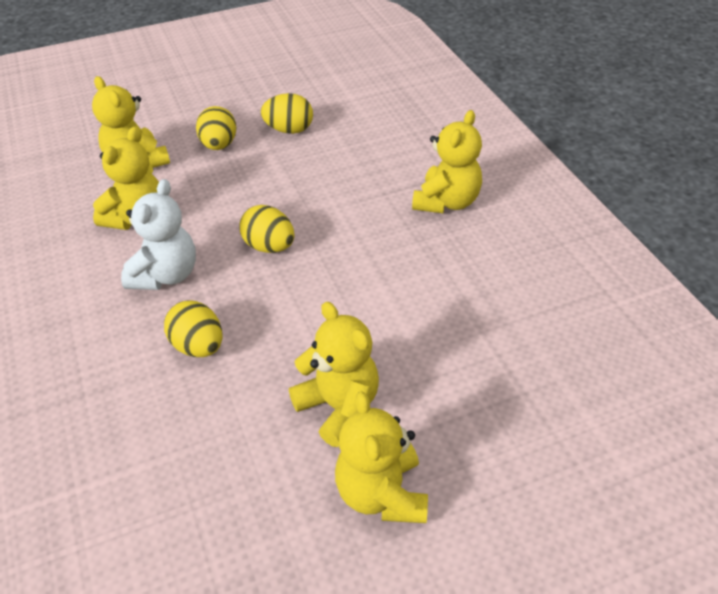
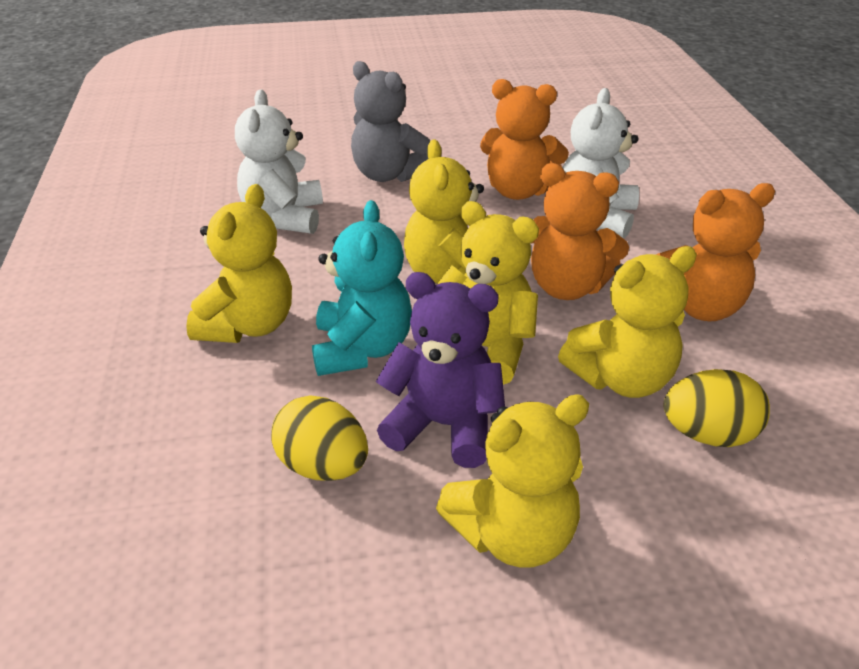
grey teddy bear: none = 0 -> [351,61,430,182] = 1
orange teddy bear: none = 0 -> [480,79,569,200] [531,163,629,300] [656,183,775,321] = 3
purple teddy bear: none = 0 -> [376,272,505,468] = 1
turquoise teddy bear: none = 0 -> [312,200,412,376] = 1
white teddy bear: [121,179,196,290] = 1 -> [235,90,323,234] [562,88,639,238] = 2
yellow egg: [164,301,222,357] [196,106,236,150] [239,205,295,253] [261,93,313,134] = 4 -> [271,395,368,481] [664,369,770,447] = 2

